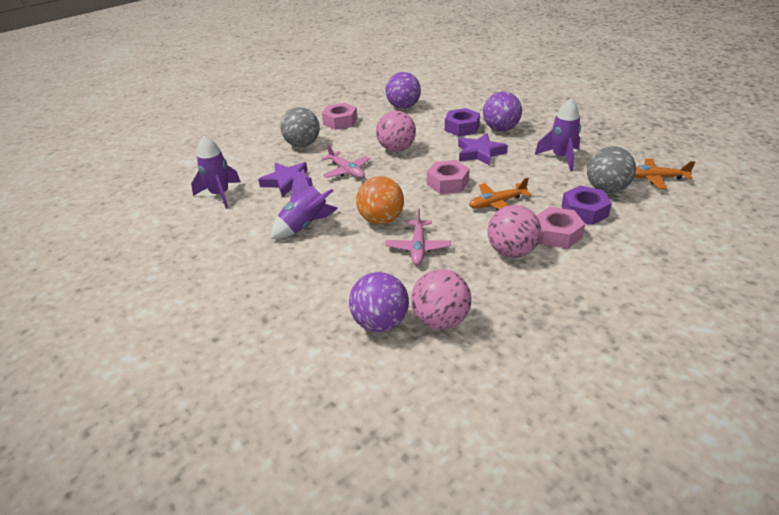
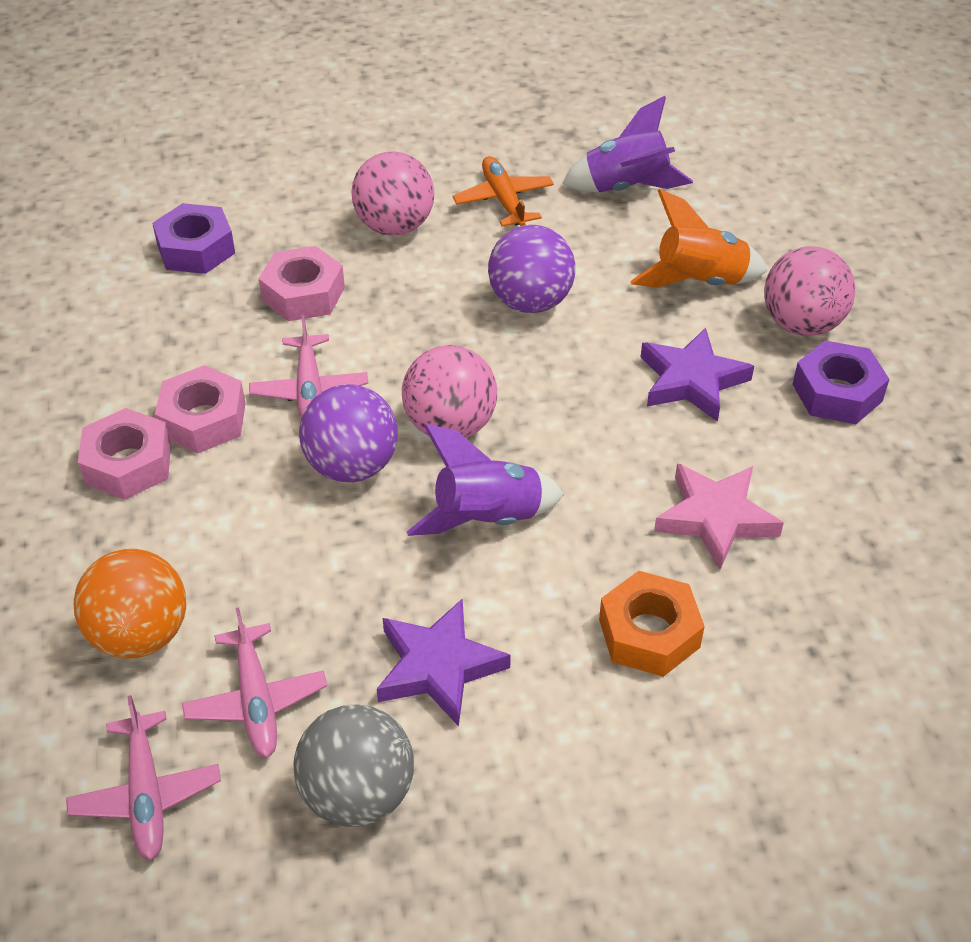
grey ball: [280,107,320,147] [587,147,636,193] = 2 -> [294,704,414,827] = 1
orange nut: none = 0 -> [599,571,705,677] = 1
orange plane: [469,178,532,210] [634,158,695,189] = 2 -> [452,156,554,227] = 1
orange rocket: none = 0 -> [630,189,767,288] = 1
pink plane: [321,144,370,179] [385,208,451,265] = 2 -> [66,695,221,860] [182,607,327,758] [249,315,368,418] = 3
pink star: none = 0 -> [654,463,784,570] = 1
purple ball: [349,272,409,332] [385,72,421,109] [483,92,522,131] = 3 -> [299,384,398,482] [488,225,575,313] = 2
purple rocket: [191,135,241,209] [271,168,338,239] [535,98,581,172] = 3 -> [407,424,564,536] [562,96,693,192] = 2

